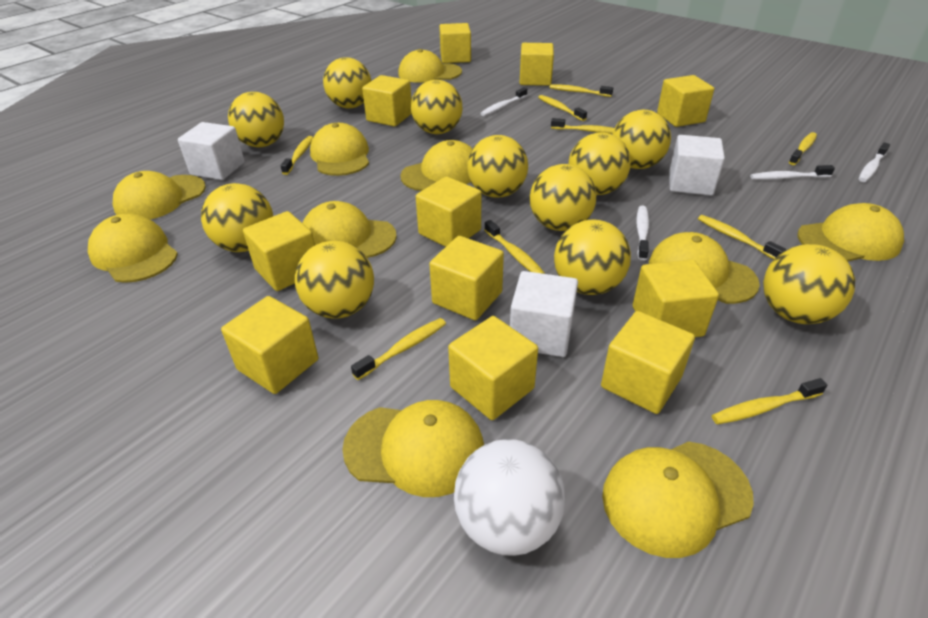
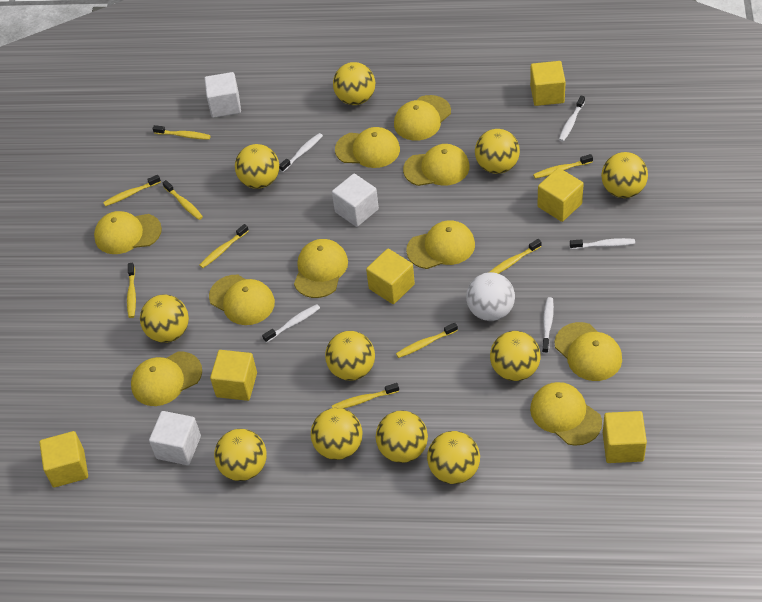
white toothbrush: [480,87,527,116] [636,206,649,261] [750,165,835,180] [859,143,890,182] = 4 -> [262,304,320,343] [279,133,323,172] [542,297,554,354] [559,96,585,142] [570,238,635,249] = 5
yellow cube: [221,296,318,394] [243,211,315,291] [362,75,412,127] [416,176,481,247] [429,236,504,320] [439,23,471,63] [448,316,538,420] [520,43,554,86] [601,311,695,414] [633,260,719,337] [657,75,714,127] = 11 -> [39,431,88,488] [210,350,257,401] [366,249,415,304] [530,61,566,106] [537,168,584,222] [603,411,647,463] = 6

